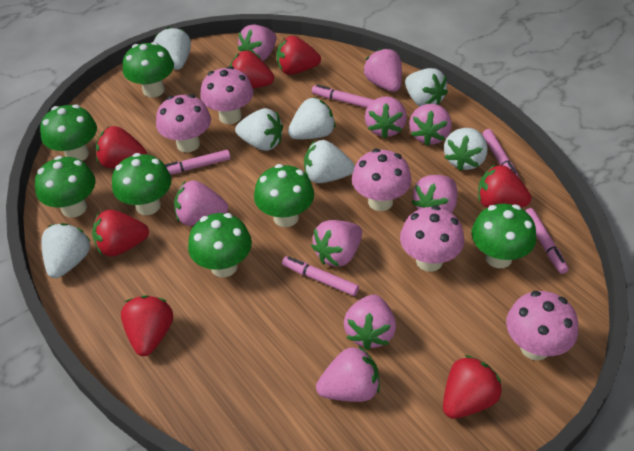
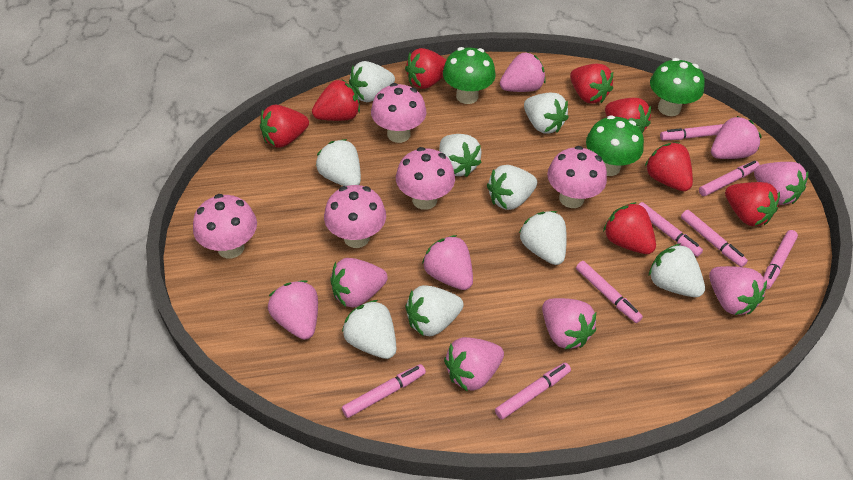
green mushroom: [35,156,96,218] [40,104,97,161] [112,153,172,215] [123,42,174,98] [188,213,252,277] [254,164,314,227] [471,203,536,268] = 7 -> [443,47,496,104] [586,115,644,176] [650,58,705,116] = 3
pink marker: [164,150,231,175] [282,256,359,296] [312,84,374,108] [482,129,520,179] [525,208,568,274] = 5 -> [342,364,426,418] [495,363,571,419] [576,261,643,323] [639,202,703,257] [660,124,723,140] [681,210,748,267] [699,161,760,196] [763,230,798,289] = 8
red strawberry: [92,210,149,257] [96,126,147,168] [121,295,173,356] [230,51,274,88] [276,36,321,75] [443,355,502,419] [478,164,531,208] = 7 -> [260,105,309,148] [312,80,360,121] [405,48,446,89] [570,64,613,103] [603,202,656,254] [605,98,651,133] [645,142,693,191] [725,182,780,226] = 8
white strawberry: [41,223,90,278] [154,27,191,70] [235,108,283,151] [288,97,336,139] [304,140,355,183] [405,68,448,106] [444,128,487,171] = 7 -> [316,139,361,186] [342,300,396,359] [349,61,395,102] [405,285,464,337] [439,134,482,177] [487,165,537,210] [519,211,567,265] [524,93,568,134] [649,243,705,297] = 9

